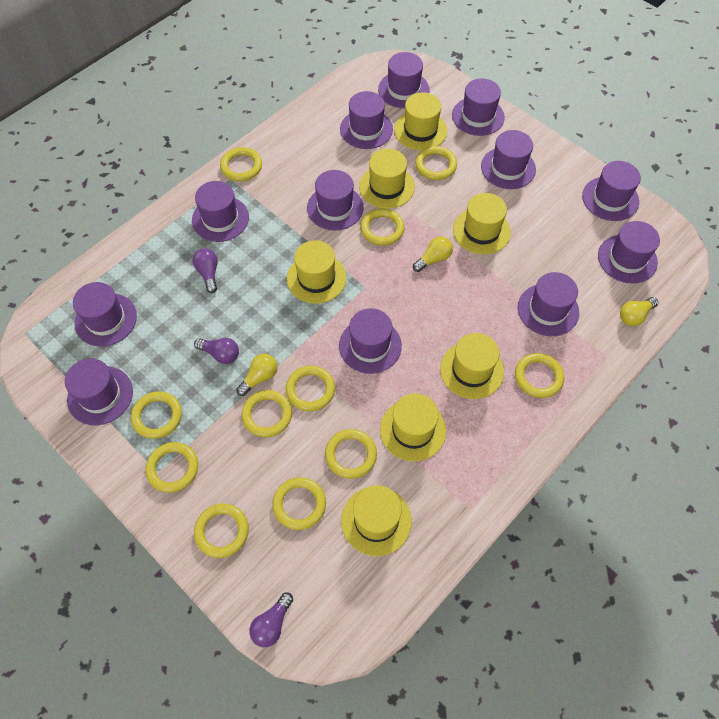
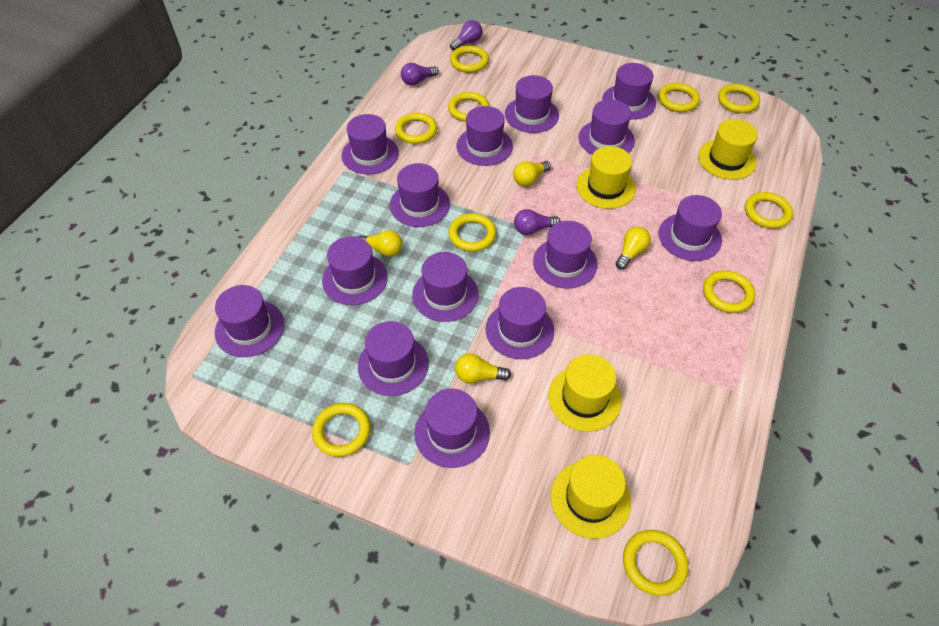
purple hat: [65,358,133,425] [73,282,137,347] [192,181,249,242] [307,170,364,231] [339,308,402,374] [340,91,393,149] [378,52,430,108] [452,78,505,136] [481,130,536,189] [518,272,579,336] [582,161,641,221] [598,221,660,284] = 12 -> [215,285,284,357] [322,236,388,305] [341,114,399,175] [358,321,429,396] [390,163,450,227] [412,252,479,322] [414,389,490,468] [456,106,513,166] [486,287,554,359] [505,75,559,133] [533,221,598,289] [579,99,635,155] [602,63,656,120] [659,195,722,261] = 14
yellow hat: [287,240,346,304] [341,485,412,556] [359,149,415,209] [380,393,446,461] [394,92,447,150] [440,333,504,399] [453,193,511,254] = 7 -> [548,354,622,432] [551,455,631,539] [576,146,636,209] [698,119,758,180] = 4
yellow light bulb: [236,354,278,396] [413,236,453,272] [620,297,658,326] = 3 -> [358,230,402,257] [455,353,511,383] [513,161,551,186] [616,227,651,270] = 4
yellow ring: [131,391,182,439] [146,442,198,493] [194,504,249,558] [220,147,262,181] [242,390,292,437] [272,477,326,530] [286,365,335,411] [325,429,377,479] [360,208,405,246] [415,146,457,180] [515,353,564,398] = 11 -> [312,403,371,457] [395,113,437,144] [448,92,489,122] [448,213,496,252] [450,45,489,73] [623,530,688,596] [658,83,700,112] [703,270,755,313] [718,84,760,113] [745,192,793,229] = 10

